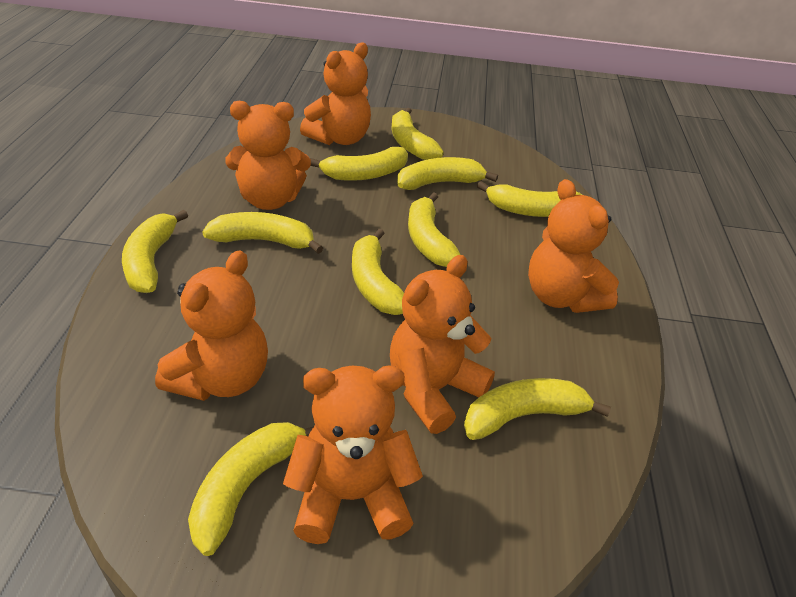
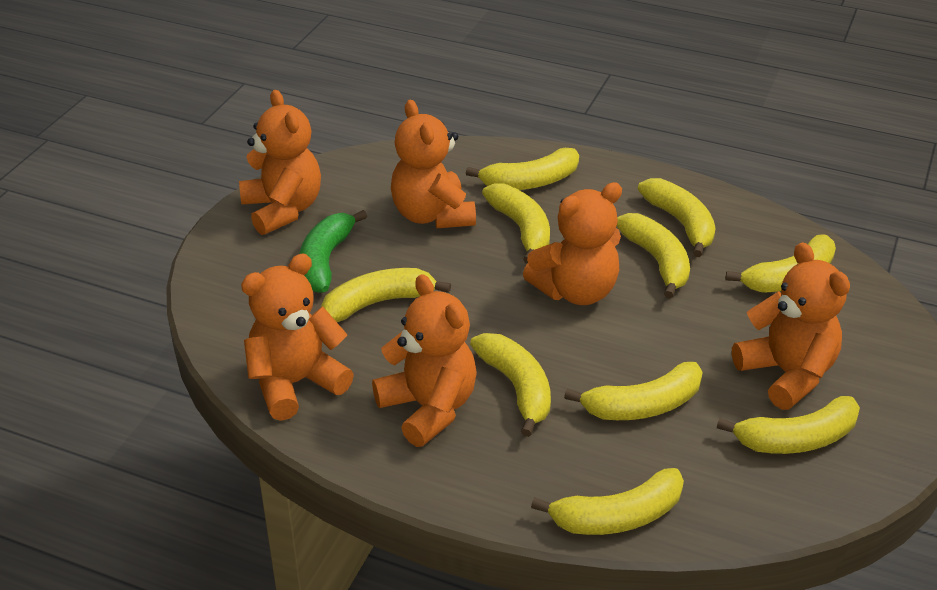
green banana: none = 0 -> [299,210,367,293] = 1

